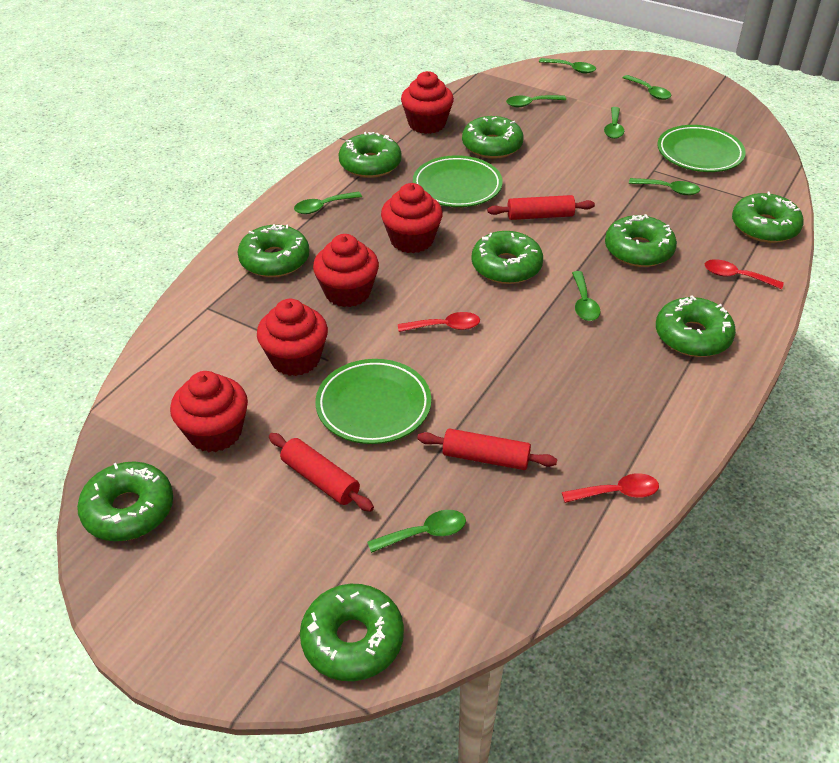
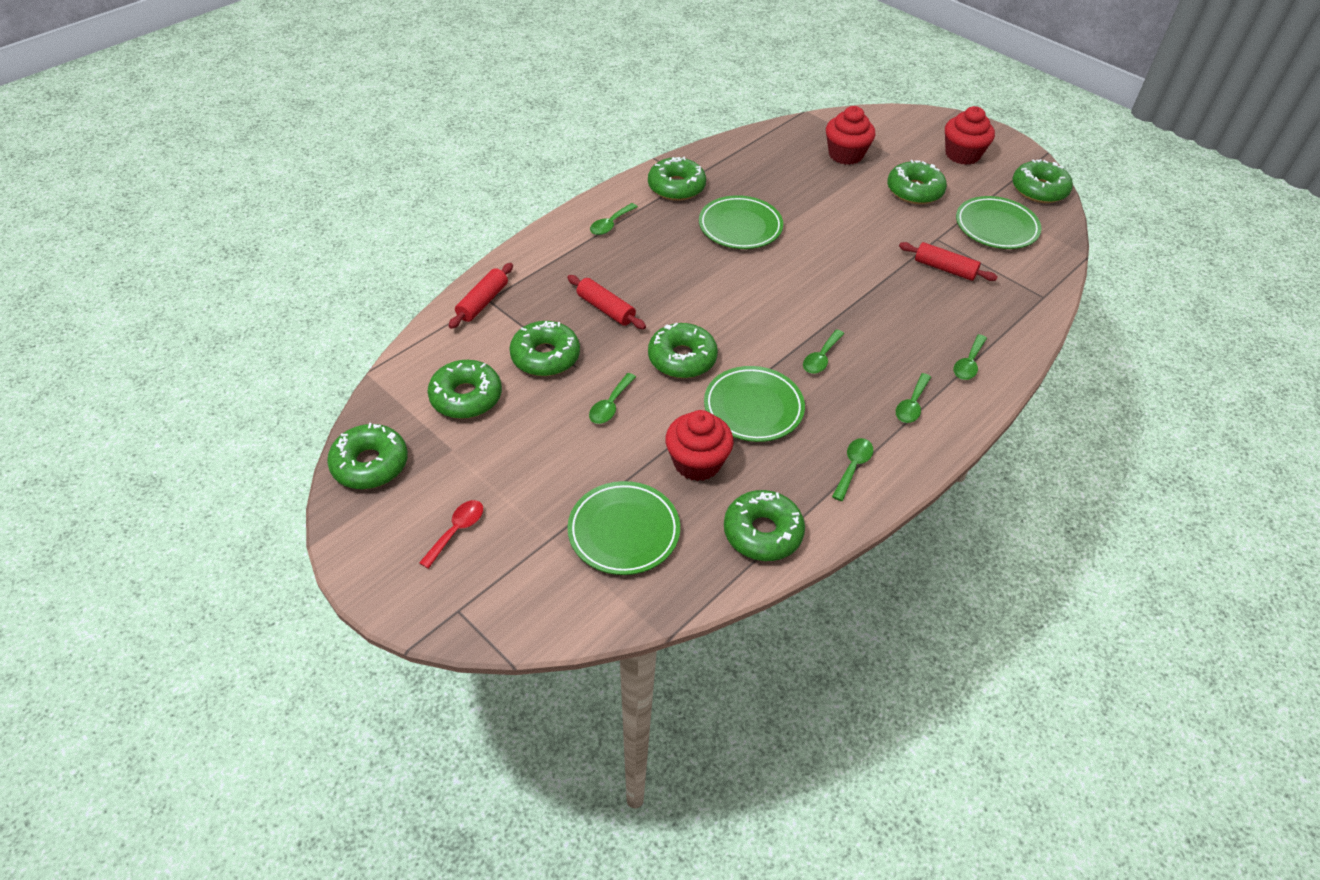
green donut: [77,461,173,541] [237,224,309,277] [300,584,404,681] [338,132,402,178] [462,116,524,159] [471,231,543,284] [605,214,677,267] [656,295,736,357] [732,192,804,243] = 9 -> [327,423,408,489] [428,360,502,419] [509,321,580,376] [648,157,706,201] [648,322,718,378] [724,490,805,561] [887,160,947,204] [1013,159,1073,203] = 8
green plate: [315,359,431,444] [413,155,503,207] [657,125,746,172] = 3 -> [567,481,680,575] [699,195,783,249] [704,366,805,442] [956,196,1041,249] = 4
green spoon: [294,191,362,214] [367,510,466,553] [506,95,566,107] [539,58,596,73] [572,271,601,321] [604,107,624,139] [622,75,671,100] [629,178,700,195] = 8 -> [589,373,636,424] [590,203,638,235] [803,329,844,374] [832,438,873,501] [896,373,931,423] [953,334,987,380] = 6
red cupcake: [170,371,248,452] [257,299,328,376] [313,234,379,307] [381,183,443,253] [401,71,454,134] = 5 -> [665,410,734,481] [826,106,875,165] [945,106,995,165] = 3
red spoon: [398,312,480,332] [562,473,659,503] [705,259,784,289] = 3 -> [419,500,483,569] = 1

